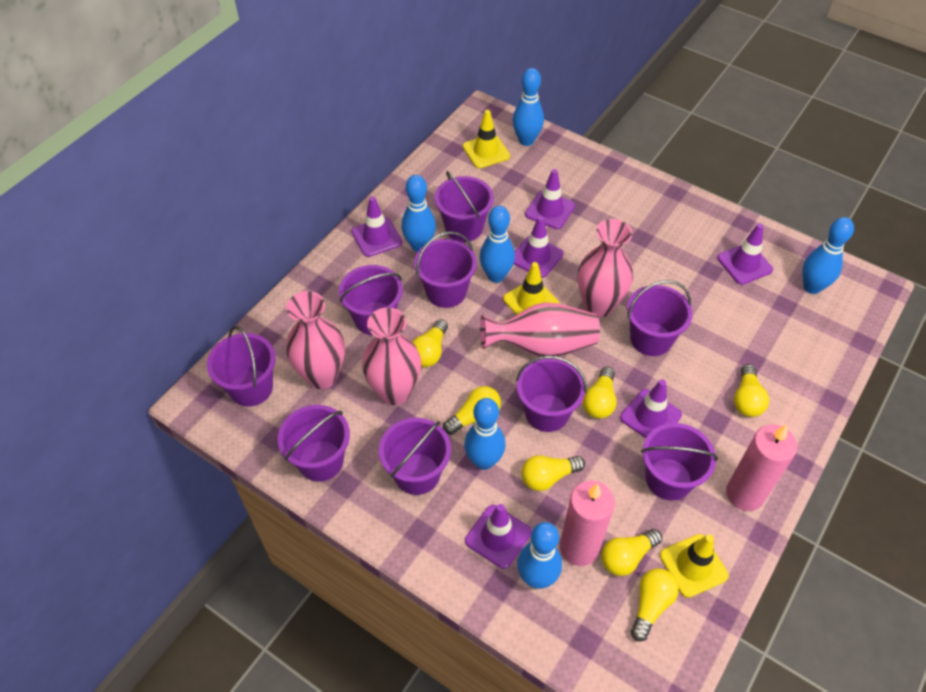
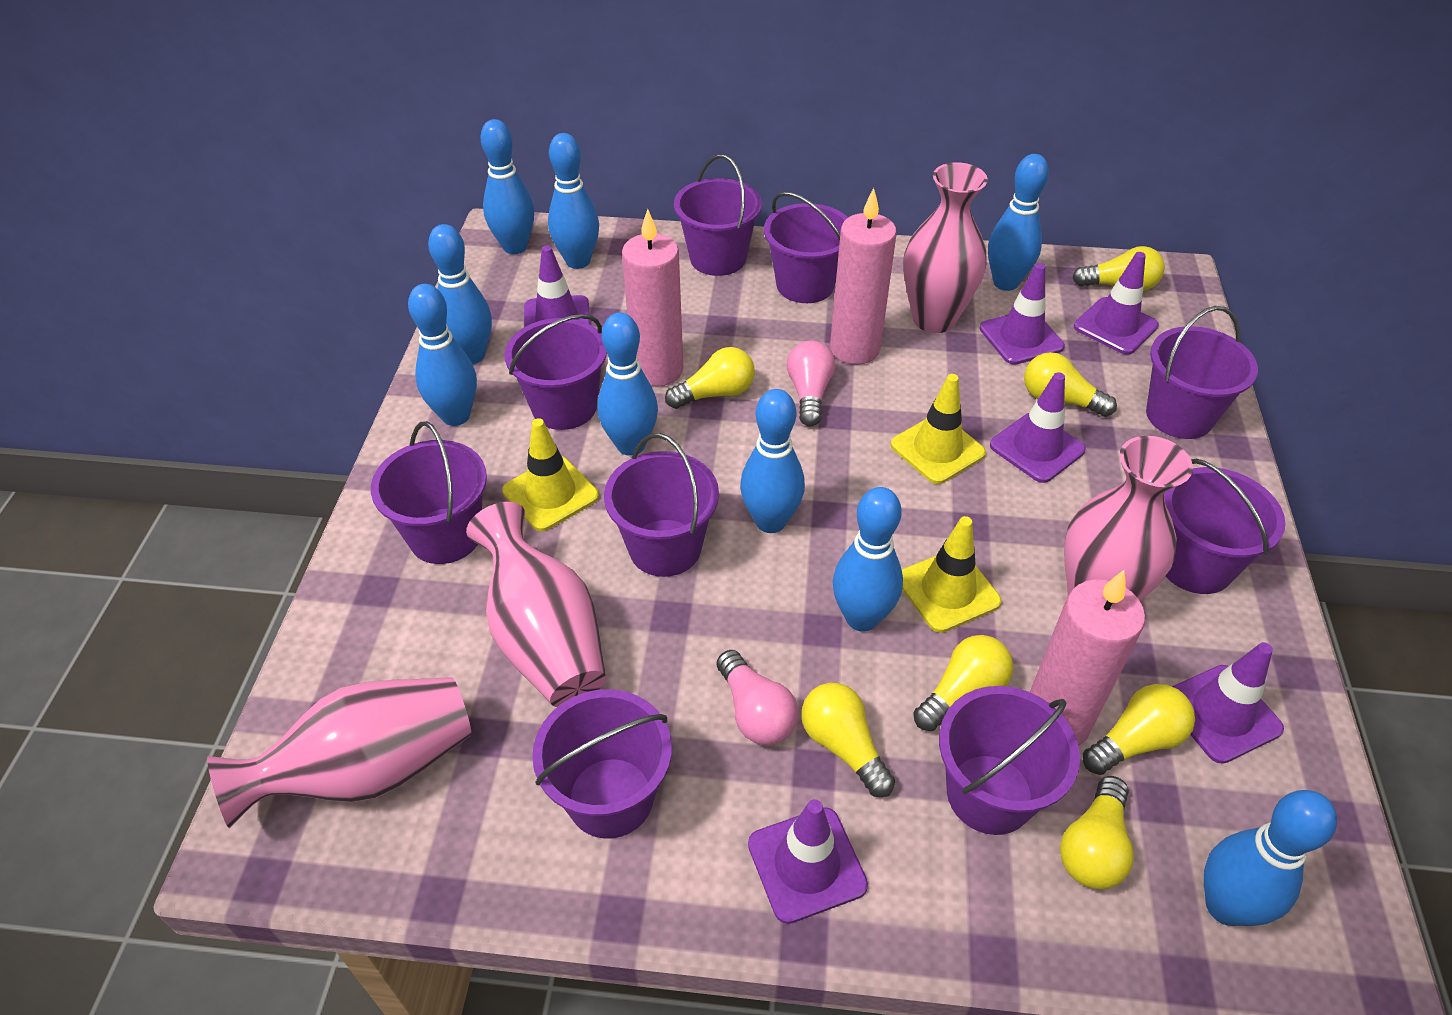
blue bowling pin: [401,175,436,252] [464,398,505,470] [480,206,515,283] [513,68,544,146] [517,522,562,589] [802,217,854,294] = 6 -> [408,284,477,426] [428,224,492,364] [481,119,534,254] [548,133,599,269] [597,313,658,456] [740,389,805,533] [833,487,903,632] [988,154,1049,291] [1204,790,1337,926] = 9
pink candle: [560,481,615,566] [726,424,797,511] = 2 -> [622,209,683,387] [830,188,897,365] [1030,570,1145,745] = 3
pink light bulb: none = 0 -> [717,650,798,745] [787,340,835,426] = 2

